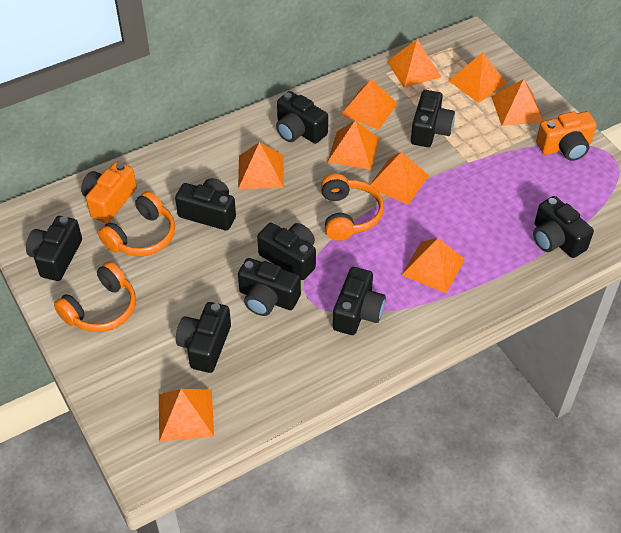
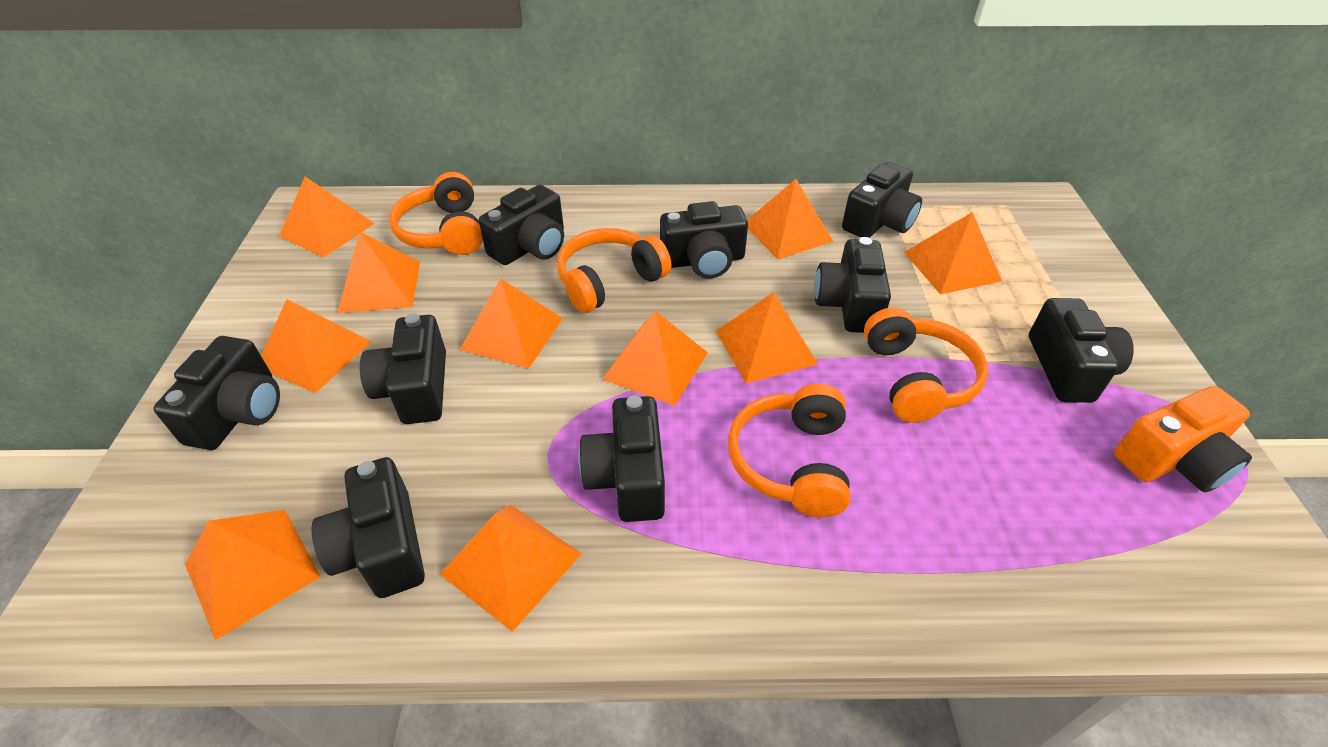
orange camera: [81,162,137,223] [536,111,597,161] = 2 -> [1114,386,1252,492] = 1
orange headphones: [54,262,136,332] [98,191,175,256] [321,174,384,241] = 3 -> [389,172,483,255] [557,228,672,313] [728,384,851,517] [864,307,988,423] = 4
orange pyramid: [159,389,214,441] [238,142,284,189] [328,120,380,170] [341,79,398,130] [370,152,429,205] [387,39,441,87] [402,238,465,293] [449,53,507,103] [491,79,543,126] = 9 -> [185,510,321,640] [261,299,372,393] [279,177,375,257] [337,232,420,313] [440,504,582,632] [460,278,563,369] [603,311,708,406] [716,292,818,383] [747,179,834,260] [904,212,1002,294] = 10

